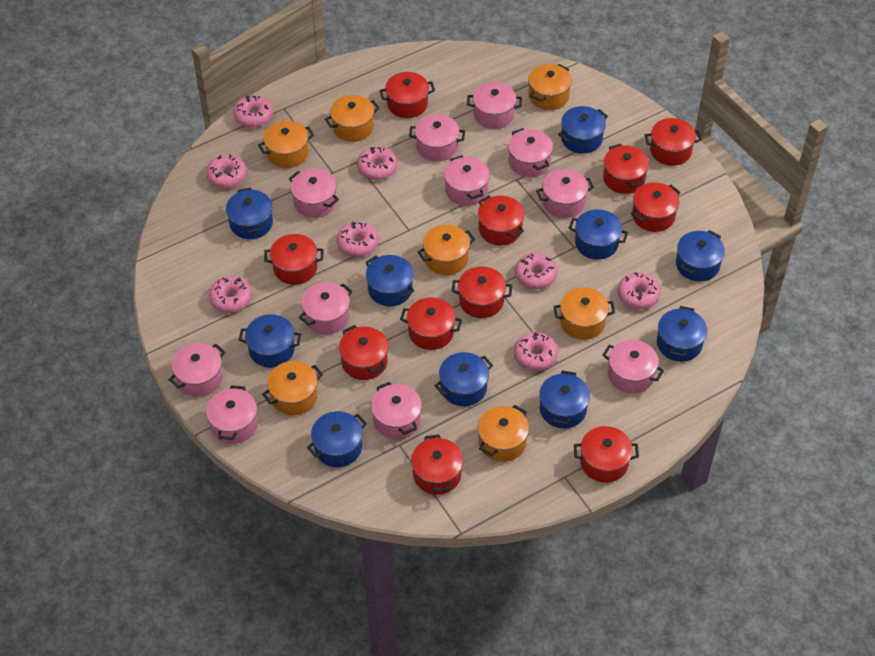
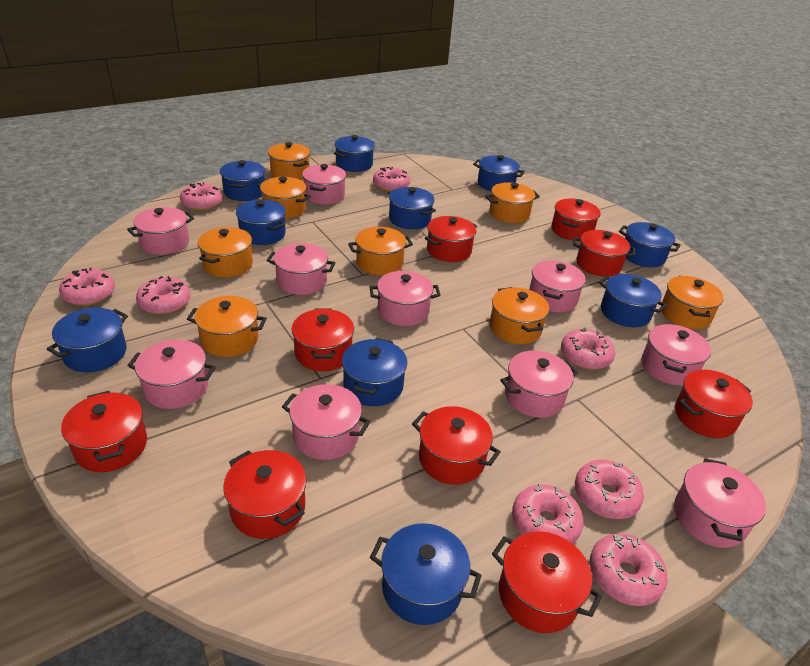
orange pot: [258,121,314,168] [262,361,323,416] [325,95,380,142] [418,225,475,275] [478,405,529,462] [528,64,572,110] [553,287,615,340] = 7 -> [187,296,267,357] [198,227,253,277] [257,177,311,219] [268,142,310,179] [348,227,413,275] [485,182,540,223] [489,287,549,344] [662,276,724,329] = 8
pink pot: [169,343,225,397] [206,385,258,444] [289,169,339,218] [299,282,353,335] [371,382,422,439] [409,114,465,162] [444,155,490,206] [467,82,522,129] [508,128,553,177] [536,169,594,218] [602,340,664,394] = 11 -> [127,207,194,255] [127,340,216,409] [266,243,335,295] [282,384,371,460] [302,164,346,204] [370,271,440,326] [500,351,578,418] [529,260,586,313] [642,324,711,385] [674,458,766,548] = 10
red pot: [264,234,323,285] [339,325,388,380] [379,72,435,118] [400,297,462,350] [411,434,463,495] [452,266,512,318] [478,195,524,245] [574,426,639,483] [603,144,649,194] [631,182,681,232] [645,118,702,166] = 11 -> [61,391,147,472] [223,450,306,539] [291,308,354,371] [412,406,501,485] [425,216,477,262] [492,531,602,633] [552,199,601,241] [573,230,636,277] [675,370,753,438] = 9

